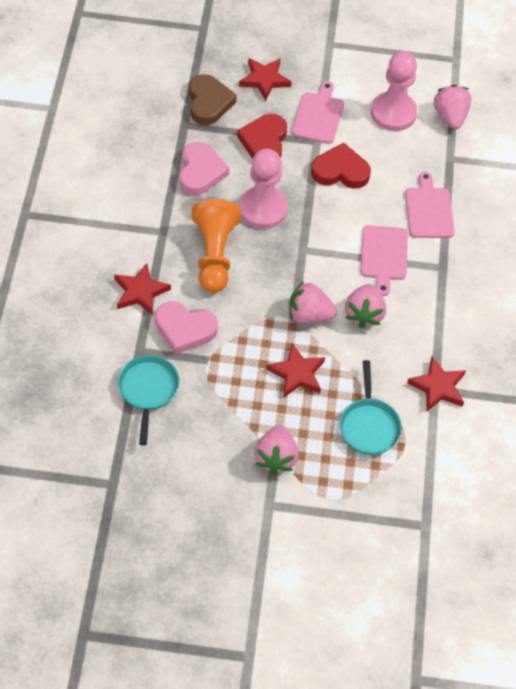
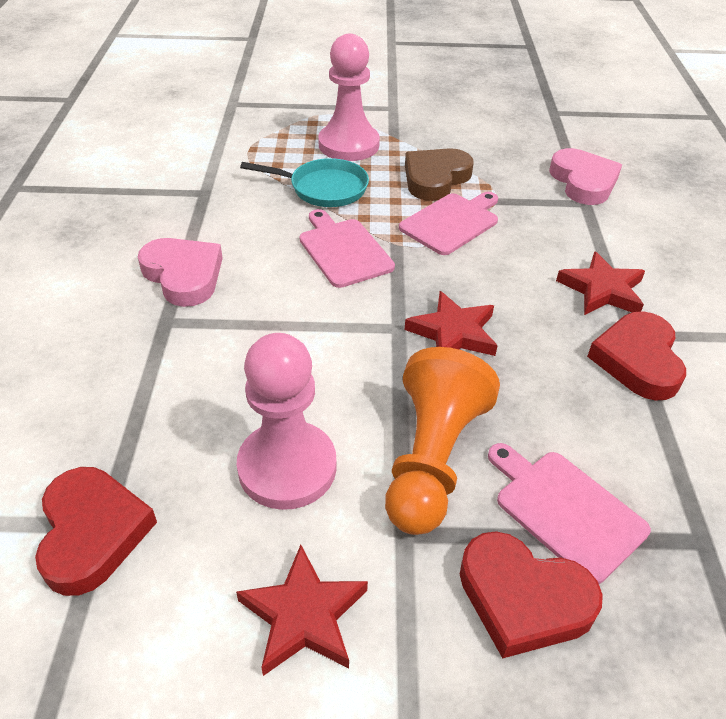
pink strawberry: [254,425,299,474] [289,281,337,324] [345,284,386,329] [434,85,471,129] = 4 -> none = 0
red heart: [237,114,287,159] [311,143,371,189] = 2 -> [35,467,157,596] [460,531,603,658] [587,311,686,401] = 3
red star: [114,263,171,315] [239,58,292,101] [266,343,325,398] [407,357,466,411] = 4 -> [236,545,368,676] [405,291,498,356] [556,251,645,315] = 3
turquoise pan: [118,355,179,445] [340,360,402,455] = 2 -> [240,158,369,207] = 1

